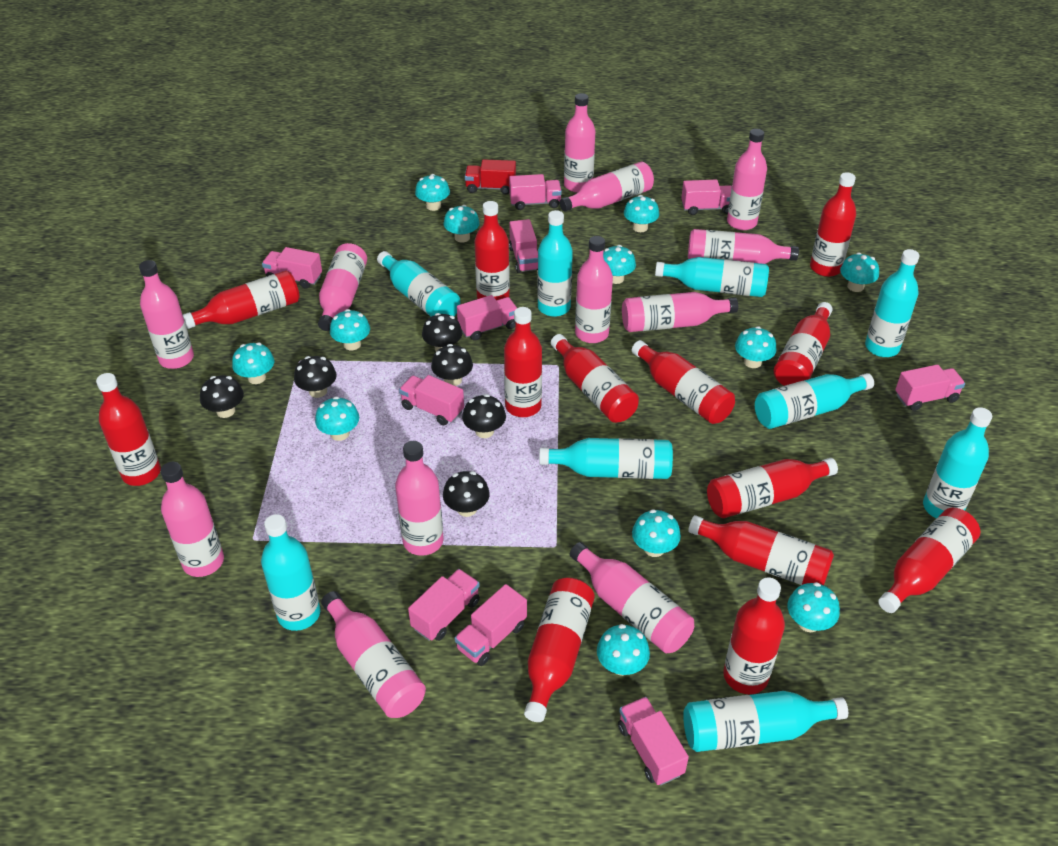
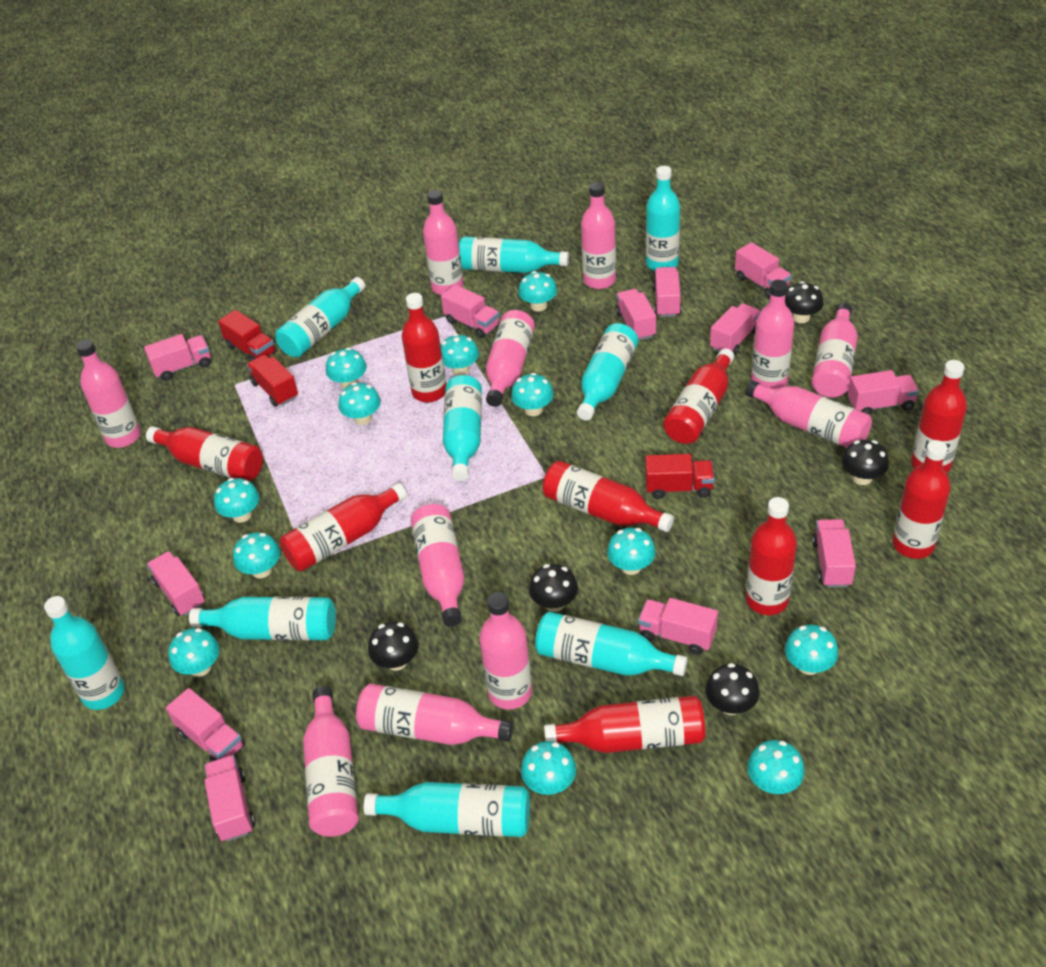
black mushroom: [200,375,244,418] [294,356,337,398] [422,313,462,351] [431,344,473,386] [443,471,490,517] [462,394,506,438] = 6 -> [368,622,419,671] [529,564,578,612] [705,663,760,715] [785,281,824,323] [842,440,889,485] = 5
pink bottle: [139,260,194,369] [160,462,224,577] [318,243,367,331] [321,591,426,718] [395,441,444,556] [560,162,654,212] [564,93,595,193] [570,542,694,653] [575,236,613,343] [622,292,738,332] [688,229,799,264] [727,129,767,230] = 12 -> [76,339,141,448] [303,686,359,837] [356,684,513,745] [411,504,465,627] [423,190,464,295] [479,592,532,709] [486,310,535,407] [581,182,616,289] [745,380,872,448] [751,280,794,389] [812,303,858,398] = 11
pink truck: [262,247,322,289] [399,375,464,425] [408,569,480,641] [455,584,527,666] [457,295,517,341] [509,174,562,210] [509,219,538,273] [618,697,689,785] [681,180,732,215] [895,365,965,411] = 10 -> [144,334,211,381] [147,551,205,616] [166,688,245,762] [204,755,255,842] [441,285,500,338] [615,289,656,341] [638,598,718,655] [653,267,682,317] [710,303,761,356] [735,242,792,298] [812,519,856,588] [848,370,919,415] = 12
red bottle: [96,373,161,486] [183,270,300,329] [474,201,510,301] [504,307,542,417] [524,577,595,722] [551,334,639,423] [632,340,735,424] [688,515,834,585] [707,458,838,518] [723,577,785,694] [774,302,833,386] [810,172,856,277] [878,508,981,613] = 13 -> [146,426,263,481] [280,483,407,571] [402,293,446,402] [542,461,674,532] [544,696,705,753] [663,348,734,444] [746,497,797,615] [893,440,951,559] [911,360,967,473] = 9
red truck: [465,159,516,194] = 1 -> [218,310,276,361] [247,355,298,407] [645,454,714,499] = 3

